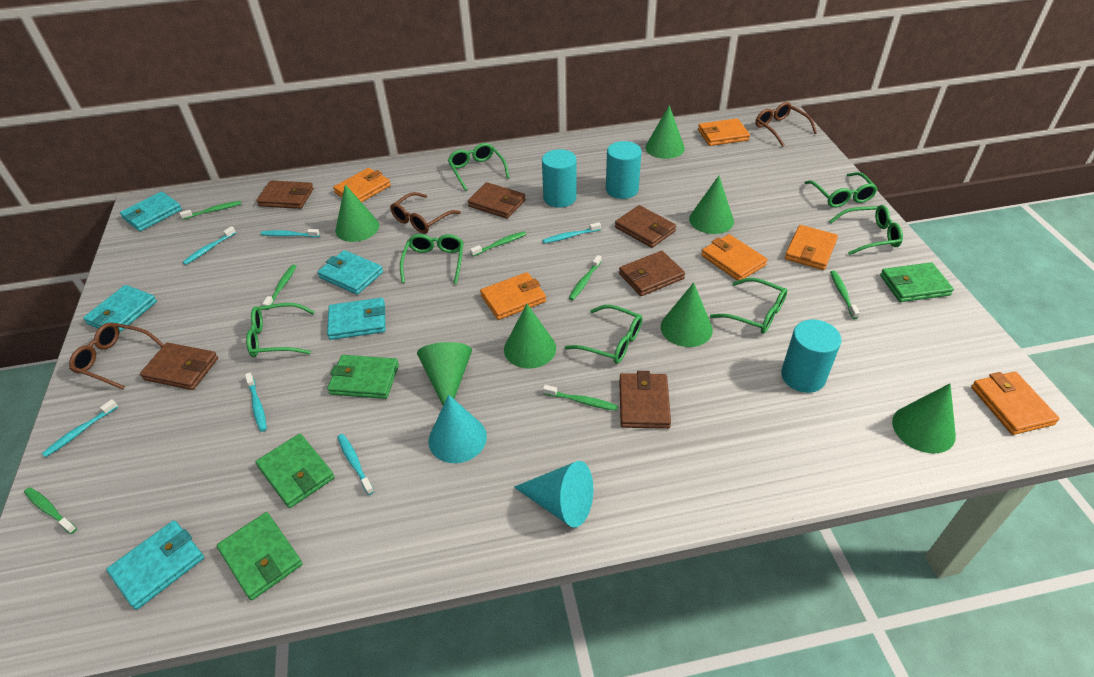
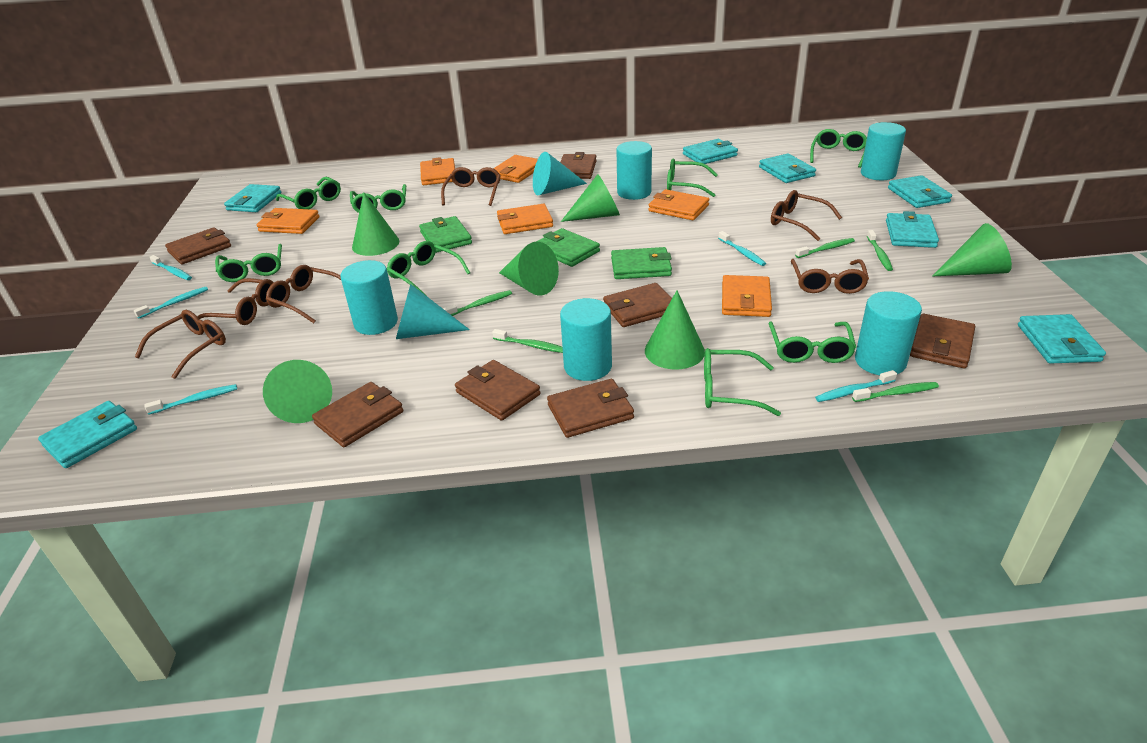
brown glasses: [69,323,164,389] [390,192,461,234] [755,102,817,147] = 3 -> [135,310,226,379] [197,278,273,325] [266,265,341,323] [441,167,501,206] [771,190,842,241] [791,259,869,294] = 6
brown wallet: [140,343,218,390] [256,180,314,209] [468,182,525,219] [615,205,676,248] [619,251,685,296] [619,371,671,429] = 6 -> [165,227,231,264] [312,382,403,447] [455,360,540,421] [547,379,634,438] [560,152,597,179] [603,283,672,327] [910,314,975,369] = 7
green cone: [335,184,379,242] [417,342,472,405] [504,304,556,369] [645,105,685,159] [661,282,713,347] [689,176,734,234] [892,383,956,453] = 7 -> [263,360,332,423] [352,192,399,256] [499,242,559,295] [561,174,620,222] [645,291,705,369] [933,223,1012,276] = 6
green glasses: [246,303,315,357] [400,234,463,284] [448,143,510,191] [565,305,642,364] [710,278,787,334] [804,172,878,208] [829,205,903,255] = 7 -> [215,244,282,282] [276,177,341,209] [350,184,406,213] [387,241,470,296] [667,159,718,197] [704,348,781,416] [768,321,856,363] [810,129,867,168] = 8
green toothbrush: [24,487,77,534] [180,201,241,219] [262,264,297,310] [470,231,526,257] [543,385,618,411] [569,255,602,301] [830,271,860,319] = 7 -> [443,290,512,316] [492,329,563,353] [795,238,855,258] [852,382,939,402] [867,230,893,271] = 5
green wallet: [217,512,302,600] [256,434,335,508] [327,355,399,399] [880,262,954,302] = 4 -> [419,216,472,253] [536,228,600,267] [611,247,672,279] = 3
turquoise cylinder: [542,149,577,208] [606,141,641,199] [781,320,841,393] = 3 -> [341,260,398,335] [560,298,612,381] [617,141,652,200] [855,291,922,375] [861,122,906,180] = 5
turquoise toothbrush: [42,399,118,457] [183,226,236,265] [245,373,267,432] [261,229,320,237] [337,434,374,495] [542,222,601,244] = 6 -> [134,287,208,319] [145,384,237,414] [150,255,192,280] [718,231,766,266] [815,370,897,402] = 5
turquoise wallet: [83,285,157,333] [106,520,204,610] [120,191,182,231] [318,250,383,295] [327,298,386,340] = 5 -> [38,401,137,468] [224,184,281,212] [683,139,738,164] [759,153,816,183] [886,211,939,248] [888,175,952,208] [1018,314,1106,364] = 7

